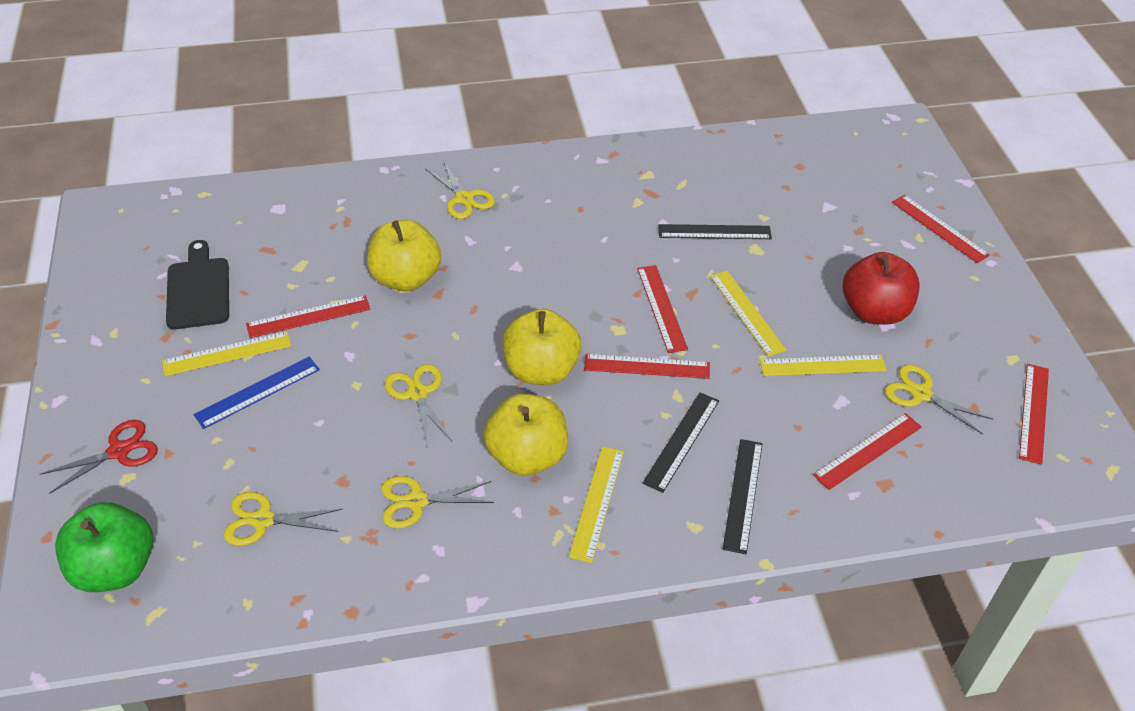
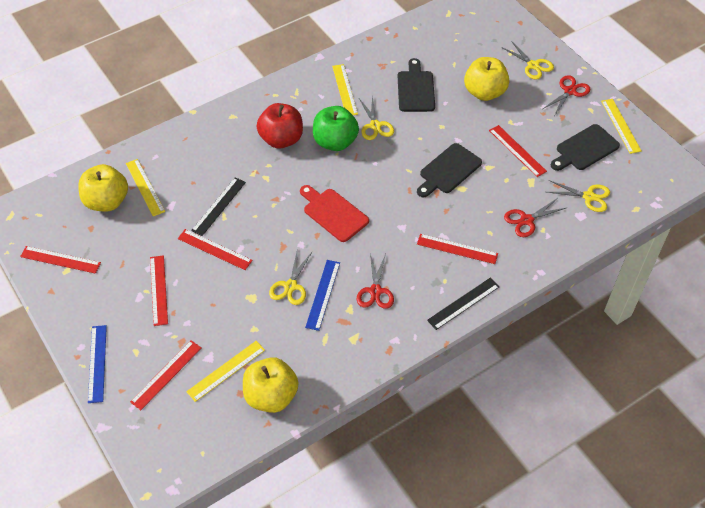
black cutting board: [166,240,229,329] = 1 -> [398,58,435,112] [417,143,482,197] [551,124,620,171] = 3
black ruler: [643,392,719,493] [658,224,772,239] [723,439,763,554] = 3 -> [191,177,246,236] [427,278,499,330] = 2
blue ruler: [194,357,320,429] = 1 -> [88,325,107,403] [305,260,340,331] = 2
red cutting board: none = 0 -> [300,185,369,242] = 1
red scissors: [40,420,158,494] = 1 -> [357,254,394,309] [504,199,566,237] [543,75,590,115] = 3
yellow scissors: [224,492,343,546] [381,476,494,529] [385,364,452,445] [425,162,495,219] [885,365,993,435] = 5 -> [269,248,313,305] [359,95,394,140] [501,41,554,80] [547,180,610,212] = 4

